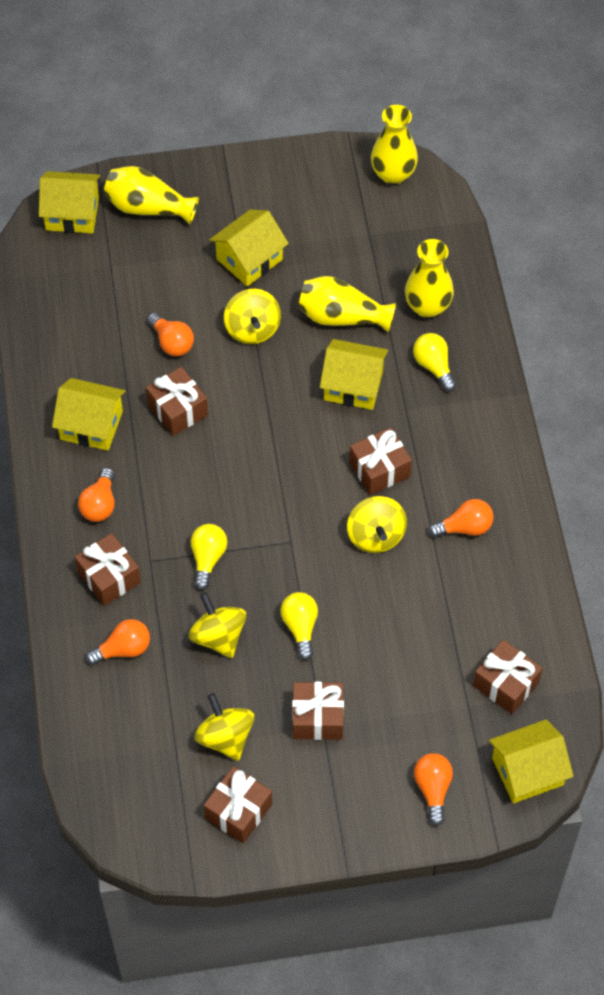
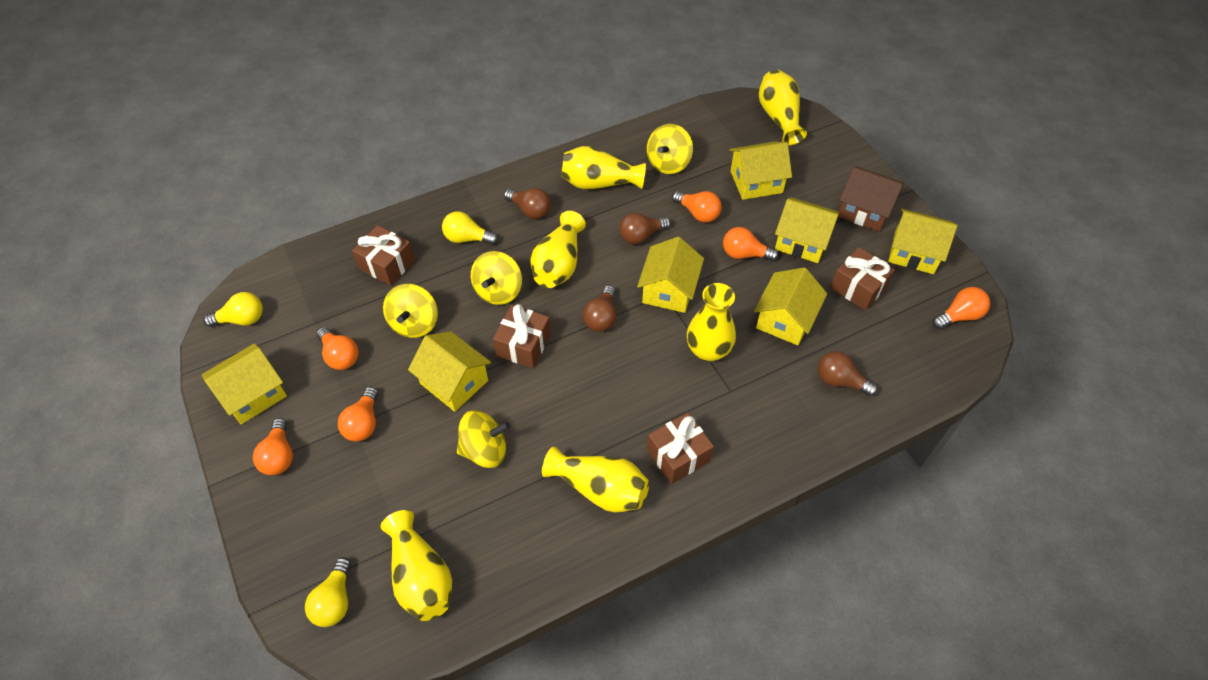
brown gift: [75,533,141,606] [146,367,208,436] [204,766,272,843] [292,682,344,740] [349,427,412,495] [473,640,542,714] = 6 -> [352,225,415,286] [493,304,551,368] [647,413,714,484] [830,247,895,310] = 4
brown house: none = 0 -> [838,166,904,232] = 1
brown light bulb: none = 0 -> [504,188,551,219] [583,285,616,332] [619,213,671,244] [818,351,878,397] = 4
orange light bulb: [78,468,115,522] [86,619,150,665] [147,313,194,356] [414,753,453,826] [428,499,494,537] = 5 -> [253,418,293,475] [317,327,359,370] [338,387,378,442] [672,191,722,223] [723,227,779,261] [933,287,990,329] = 6
yellow house: [39,171,100,233] [52,378,125,451] [209,210,289,286] [320,339,388,410] [489,719,574,804] = 5 -> [202,343,287,425] [408,332,491,412] [637,237,704,313] [730,142,792,200] [754,267,827,345] [775,197,840,263] [888,209,958,274] = 7
yellow vase: [104,166,199,225] [298,276,396,332] [371,105,418,185] [405,239,454,318] = 4 -> [381,510,452,621] [530,211,586,288] [542,446,649,512] [561,146,646,189] [687,283,736,362] [759,70,807,145] = 6

